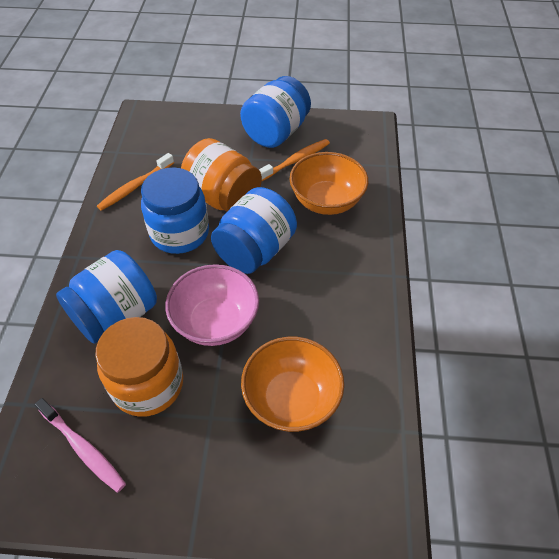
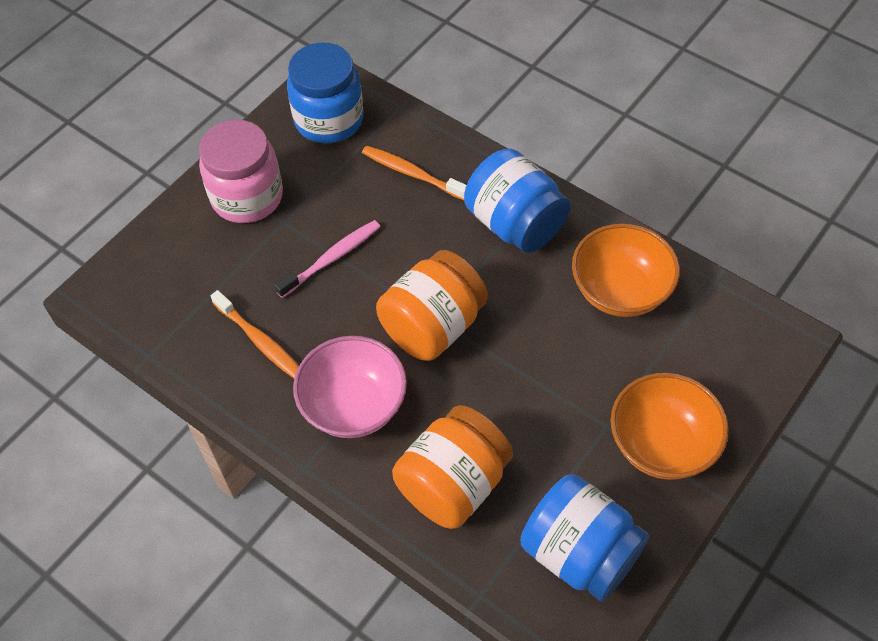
blue jar: [56,250,157,344] [141,167,209,254] [211,187,297,274] [240,76,311,148] = 4 -> [287,43,364,143] [464,149,570,253] [520,474,649,601] = 3
pink jar: none = 0 -> [199,120,283,223] = 1

